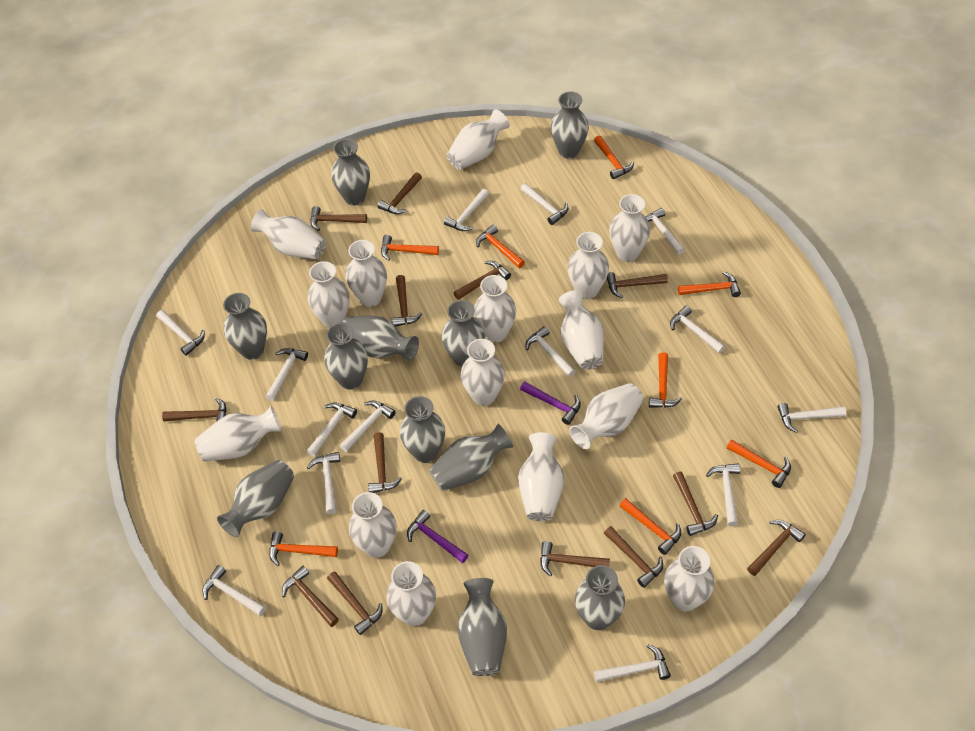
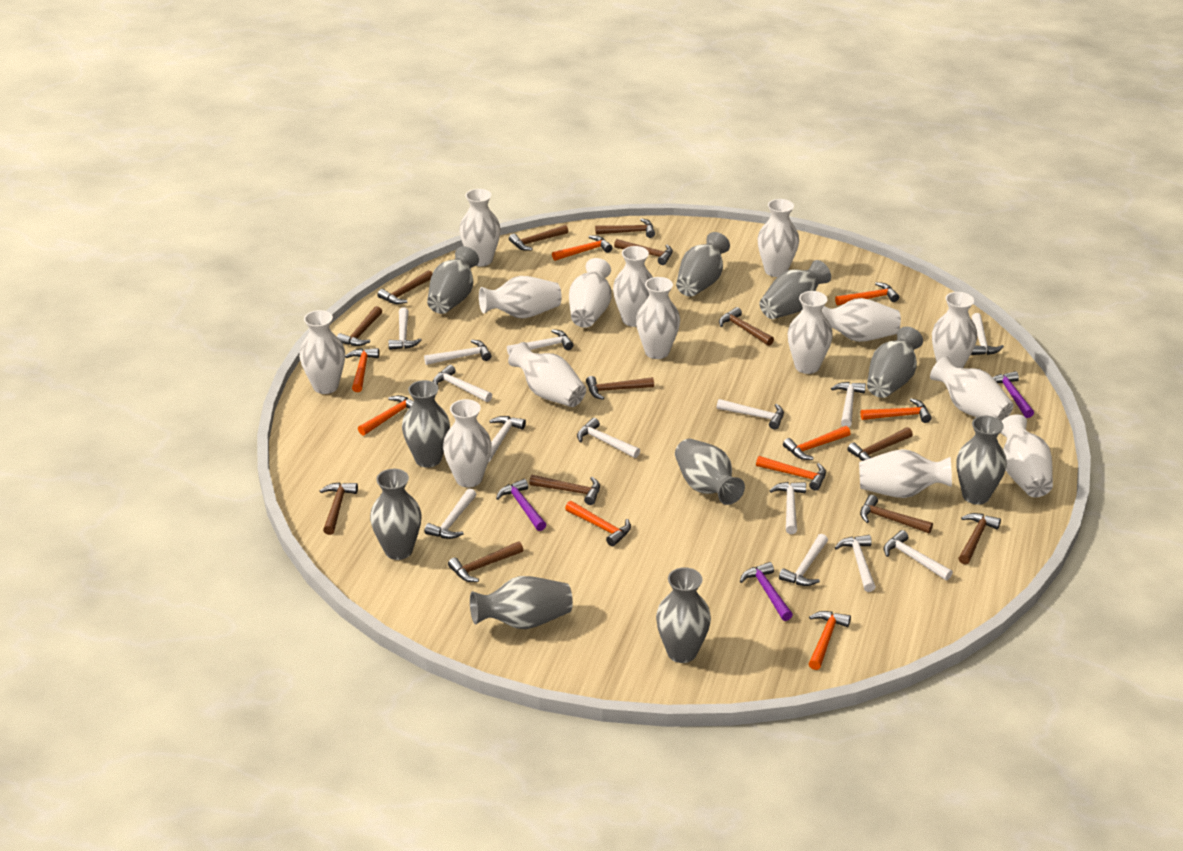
grey vase: [217,460,294,537] [223,293,267,360] [324,323,368,390] [331,139,370,205] [342,316,419,361] [400,396,445,463] [429,424,513,491] [442,300,485,367] [457,578,507,676] [551,92,589,159] [575,565,625,630] = 11 -> [370,469,422,560] [402,380,450,468] [427,246,479,314] [470,576,573,629] [656,567,711,663] [675,438,745,505] [676,232,730,297] [760,260,831,319] [867,327,923,398] [956,416,1007,505] = 10
orange hammer: [269,532,338,566] [381,235,439,261] [476,225,525,268] [594,136,634,179] [620,498,681,555] [649,352,682,408] [678,271,741,297] [726,439,791,488] = 8 -> [345,348,379,392] [358,395,414,435] [552,235,613,261] [565,501,631,546] [756,456,826,491] [783,426,851,460] [809,611,851,670] [835,282,899,305] [861,398,932,423] = 9
purple hammer: [407,510,468,563] [520,382,581,425] = 2 -> [496,479,546,531] [740,562,793,621] [993,371,1034,418] = 3

